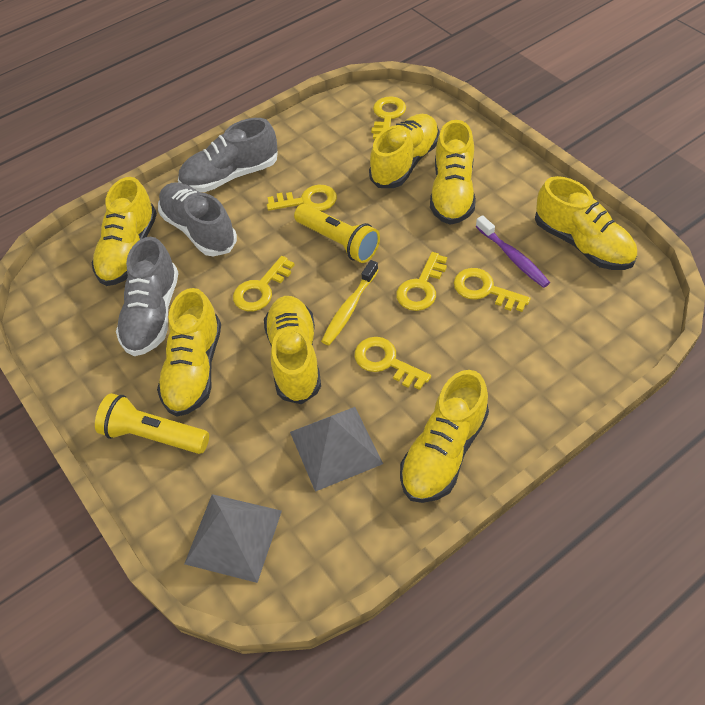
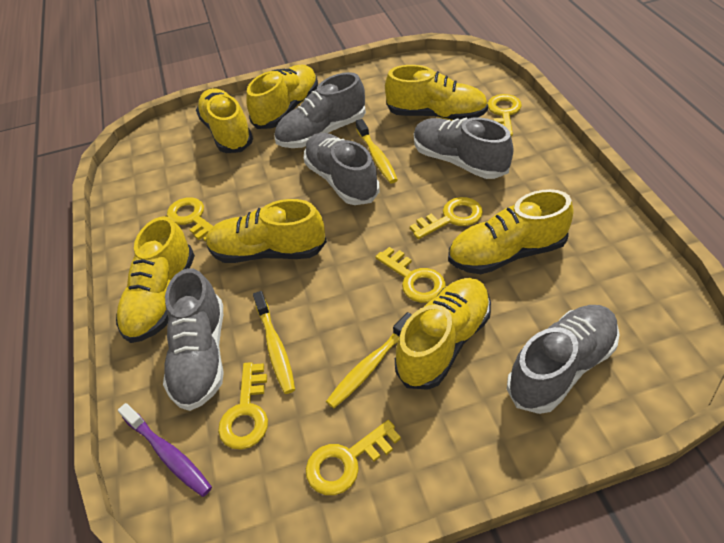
grey pyramid: [184,494,282,583] [290,407,383,492] = 2 -> none = 0
grey shoe: [116,237,179,356] [158,182,237,256] [178,118,278,192] = 3 -> [163,268,224,411] [274,72,366,148] [304,133,380,205] [414,118,513,179] [507,305,619,414] = 5
yellow flashlight: [95,393,209,454] [294,204,380,263] = 2 -> none = 0
yellow toothbrush: [321,260,378,345] = 1 -> [253,291,295,394] [326,312,412,408] [356,119,398,183] = 3

